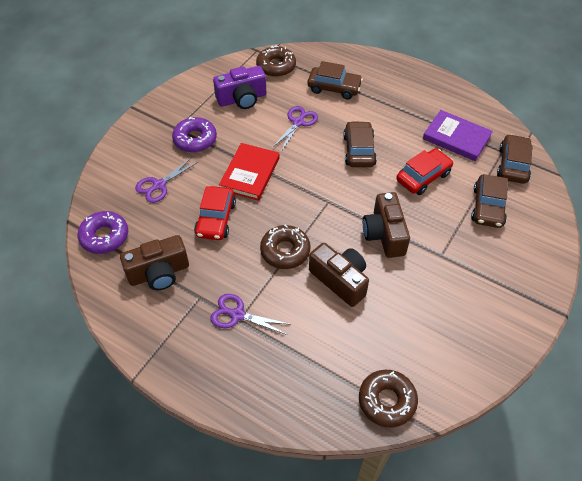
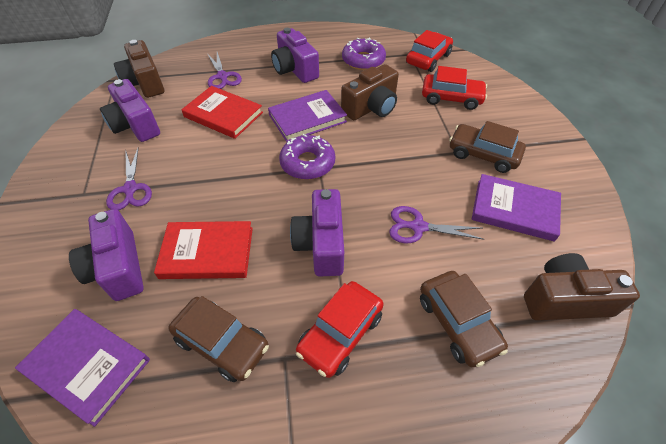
brown car: [307,61,363,100] [343,121,377,167] [471,174,508,228] [497,134,533,184] = 4 -> [169,296,269,382] [420,271,508,367] [449,121,526,173] = 3
brown donut: [256,46,296,77] [260,224,310,269] [359,370,418,428] = 3 -> none = 0
purple book: [423,110,493,161] = 1 -> [15,309,150,427] [268,90,347,142] [472,174,561,242] = 3
purple camera: [213,66,266,109] = 1 -> [69,209,144,301] [100,79,160,142] [271,28,319,83] [290,189,344,277] = 4
red book: [219,143,280,201] = 1 -> [154,221,253,279] [181,86,263,139] = 2
red car: [194,186,236,240] [396,148,453,195] = 2 -> [296,281,384,378] [406,30,453,72] [422,66,487,110] = 3

